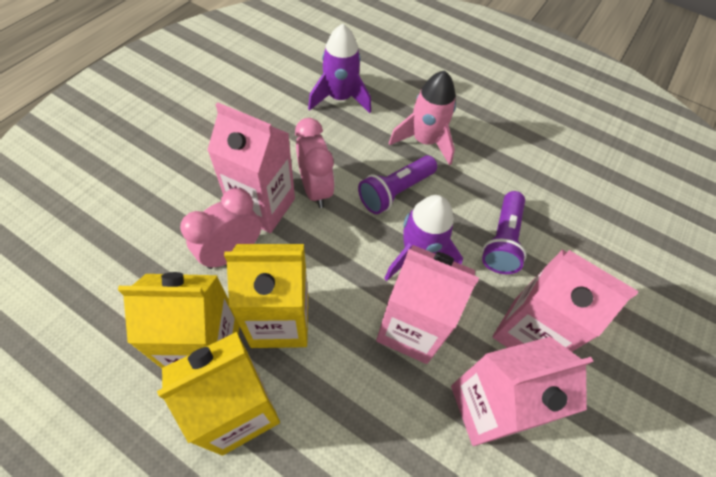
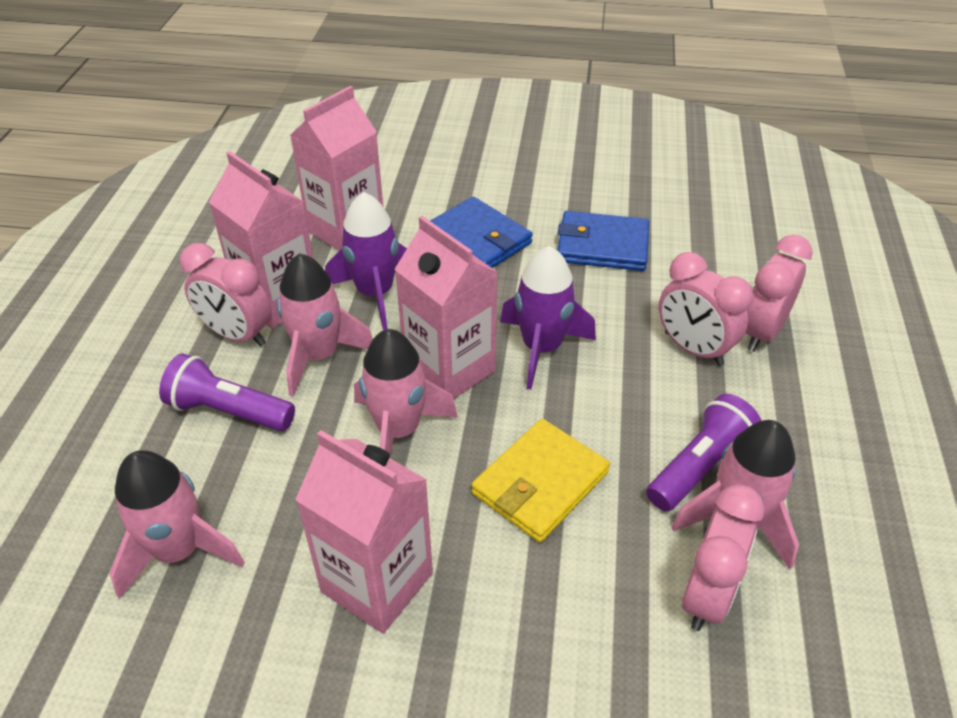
blue wallet: none = 0 -> [430,196,533,268] [557,211,649,271] = 2
pink clock: [180,188,261,269] [295,118,335,208] = 2 -> [180,243,272,347] [659,252,753,366] [682,484,765,631] [745,235,813,352] = 4
pink rocket: [389,70,456,165] = 1 -> [109,450,245,599] [277,253,373,397] [354,329,458,458] [671,420,799,570] = 4
yellow carton: [118,272,240,368] [157,332,280,456] [224,244,308,348] = 3 -> none = 0
yellow wallet: none = 0 -> [471,419,610,542] = 1

